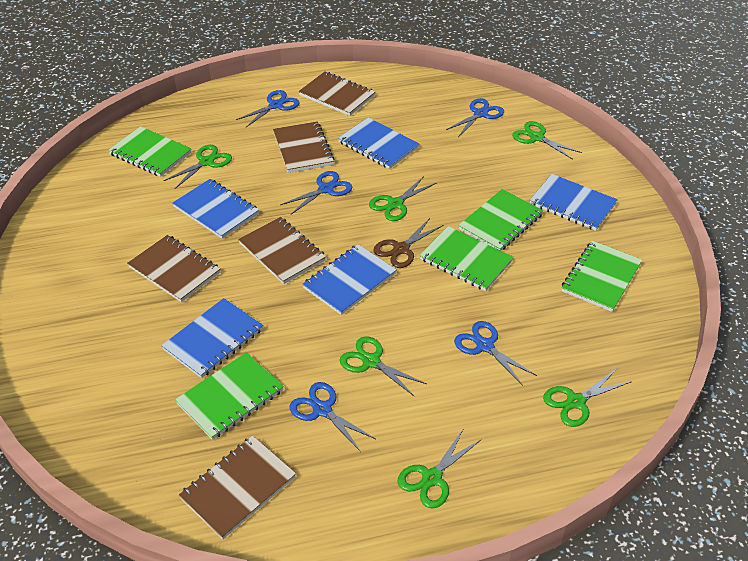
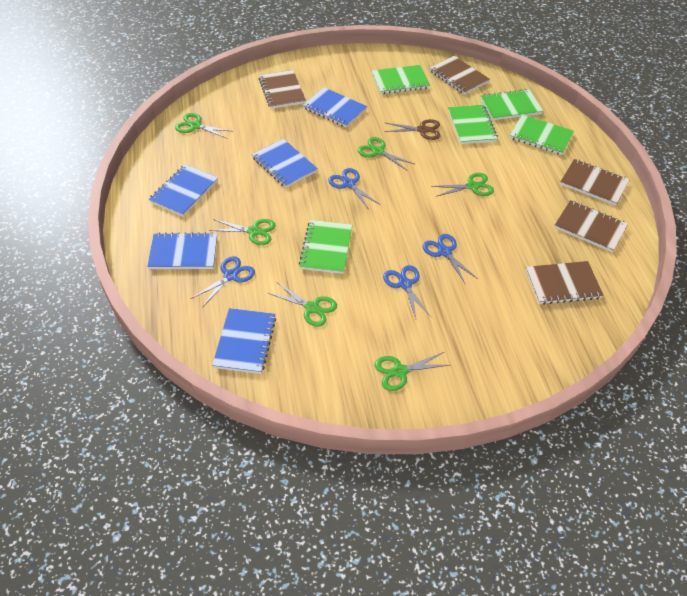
blue scissors: [236,90,300,127] [280,171,352,214] [289,382,376,452] [446,98,504,137] [454,321,537,386] = 5 -> [191,256,255,308] [328,168,379,210] [383,265,431,321] [422,234,478,283] = 4

